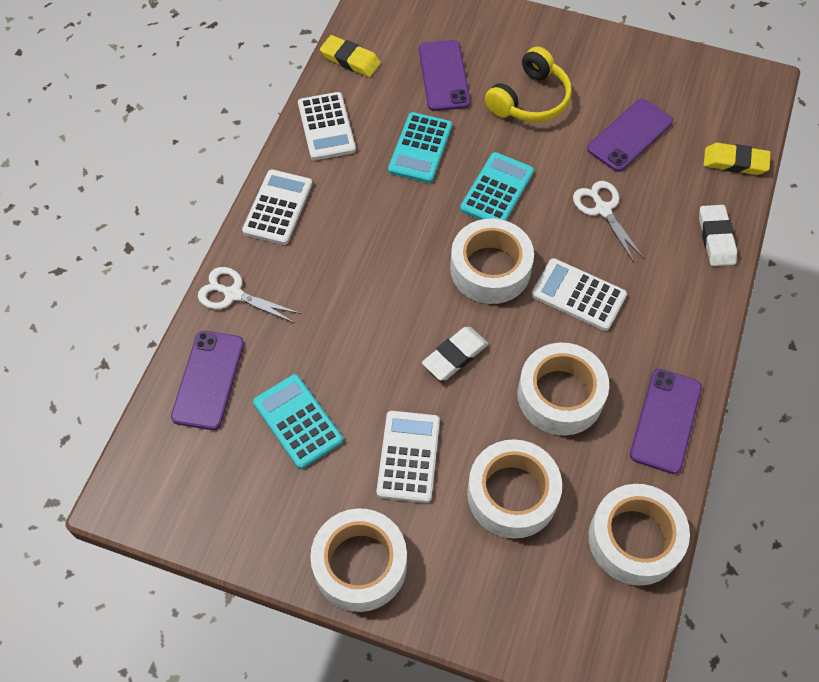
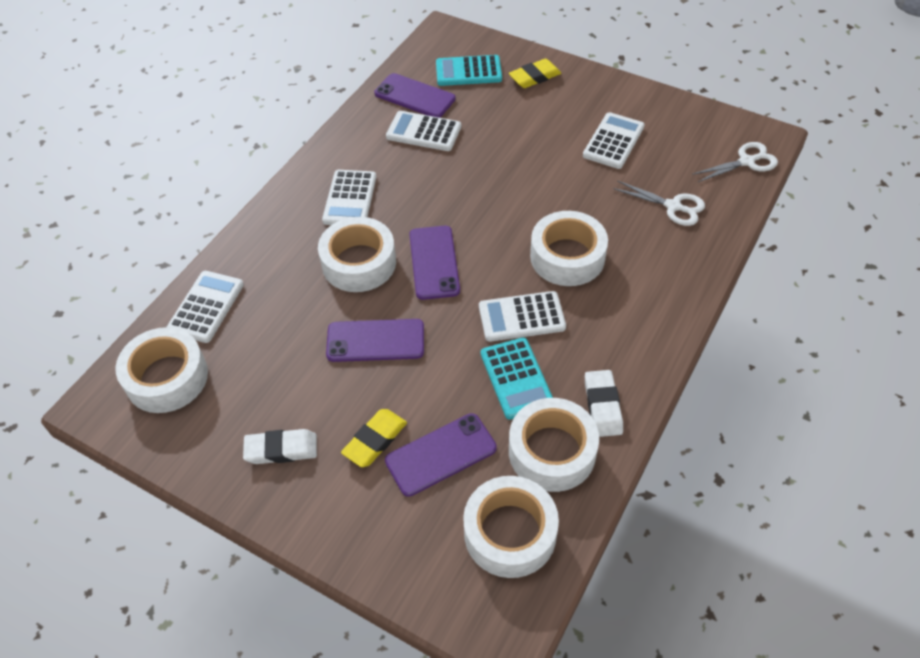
turquoise calculator: [253,374,343,469] [388,112,452,183] [460,152,534,221] = 3 -> [436,55,502,86] [481,337,553,420] = 2
white calculator: [242,169,313,245] [298,92,356,160] [376,411,440,503] [531,258,627,331] = 4 -> [167,271,244,343] [322,170,376,225] [386,111,461,151] [479,291,566,342] [583,112,645,169] = 5
yellow headphones: [485,47,572,122] = 1 -> none = 0

